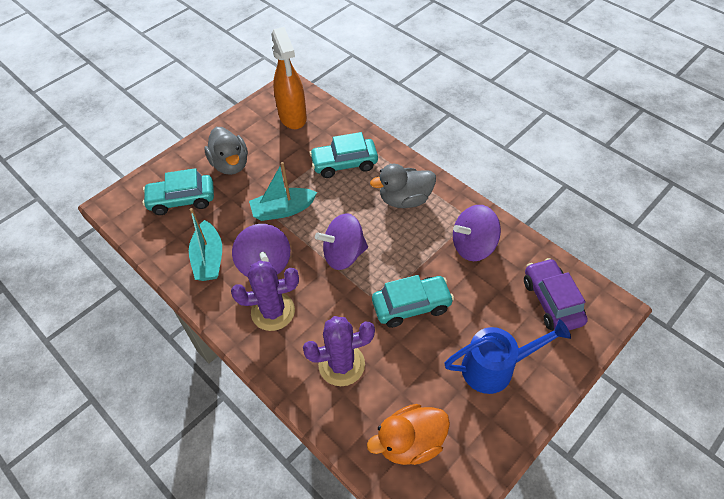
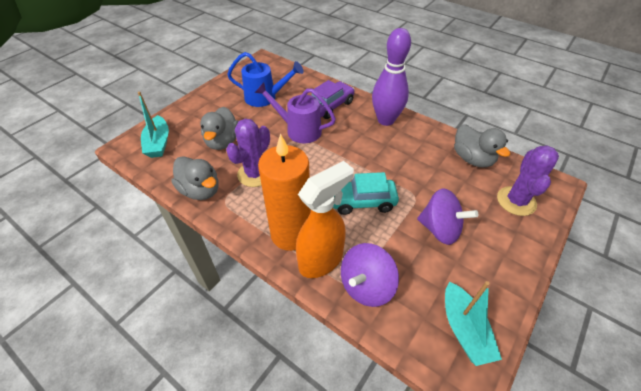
grey duck: [204,127,248,175] [370,164,436,208] = 2 -> [172,156,218,200] [200,107,239,150] [454,124,510,167] = 3
orange candle: none = 0 -> [258,133,311,251] = 1
orange duck: [367,404,450,465] = 1 -> none = 0
purple bowling pin: none = 0 -> [372,28,411,126] = 1
purple spinning top: [232,224,290,277] [315,213,368,270] [453,205,501,261] = 3 -> [341,243,399,307] [417,188,478,245] = 2
purple watering can: none = 0 -> [255,82,336,143] = 1
turquoise car: [142,168,214,215] [309,132,378,178] [372,275,454,328] = 3 -> [333,172,399,215] = 1

